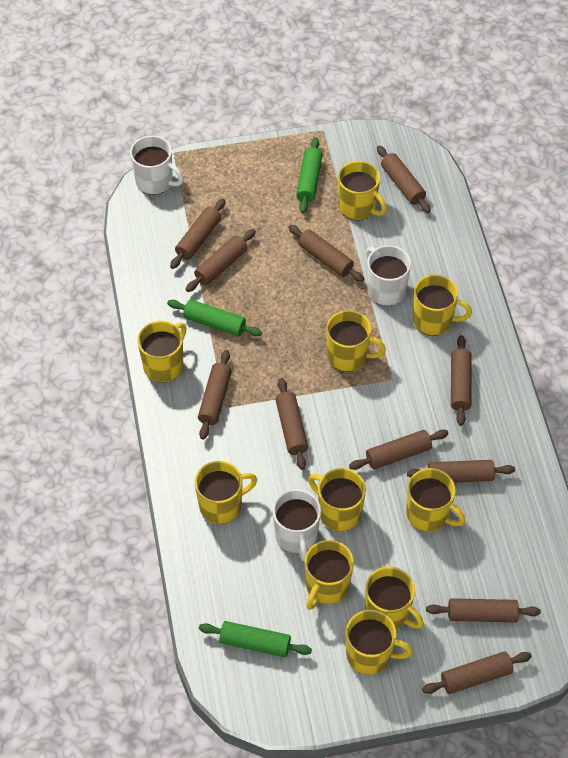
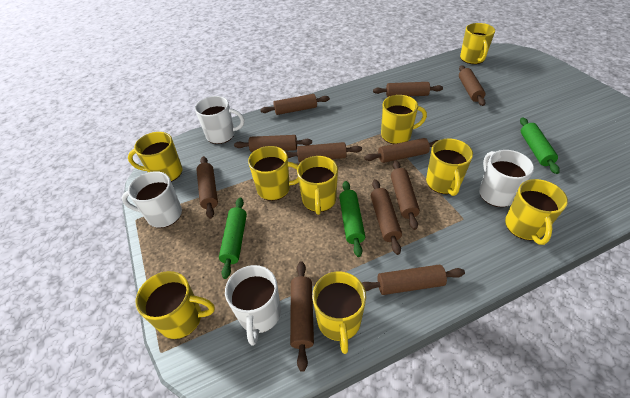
white mug: [130,136,184,195] [273,489,321,561] [366,245,411,306] = 3 -> [122,171,182,228] [195,96,244,144] [225,265,281,345] [479,150,534,207] = 4
yellow mug: [137,321,187,383] [195,461,257,524] [305,540,354,610] [308,468,366,532] [326,310,386,372] [338,161,387,221] [346,610,413,675] [365,566,424,630] [406,468,465,532] [413,274,472,336] = 10 -> [128,132,182,182] [136,271,215,339] [248,146,299,201] [297,156,338,215] [312,272,366,354] [381,95,427,144] [426,139,473,196] [460,23,495,64] [505,179,568,245] = 9

